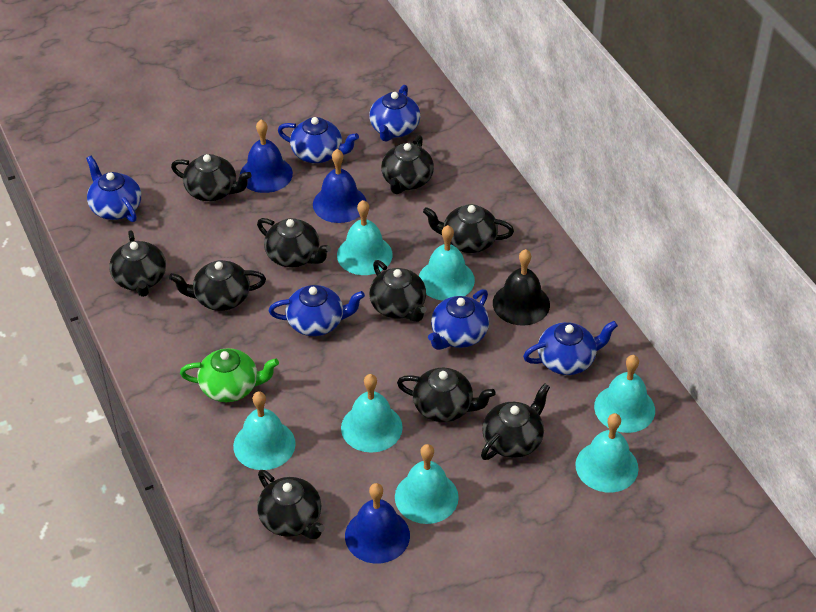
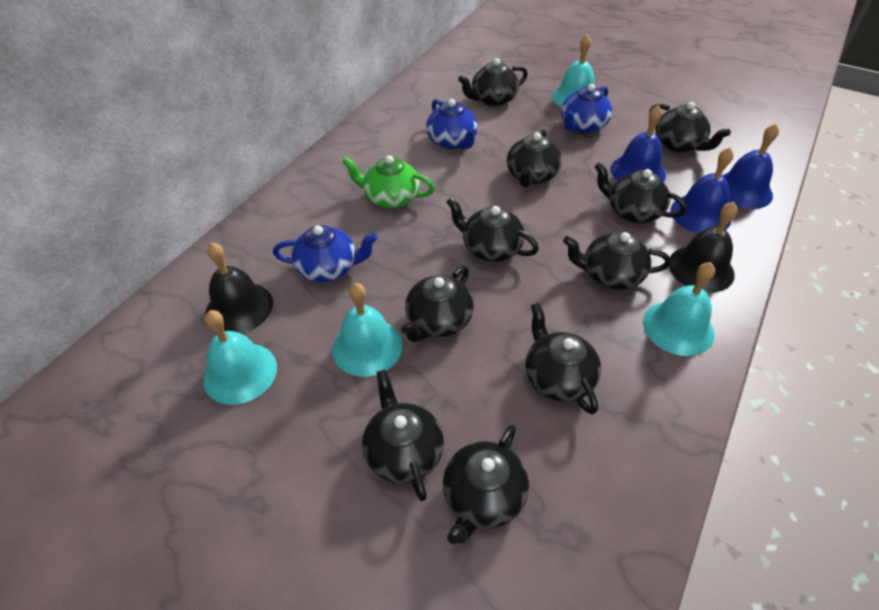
black bell: [493,249,550,326] = 1 -> [206,242,273,333] [669,202,737,293] = 2
blue teapot: [86,156,141,222] [269,285,365,336] [278,117,359,163] [369,85,420,142] [428,289,489,350] [523,321,618,375] = 6 -> [273,225,378,282] [426,99,477,149] [561,84,612,133] = 3
turquoise bell: [233,391,296,470] [337,200,393,275] [341,374,403,452] [395,444,459,524] [419,225,475,301] [575,413,639,492] [594,355,655,433] = 7 -> [203,310,277,405] [332,283,402,377] [552,34,594,107] [643,262,715,356] = 4

